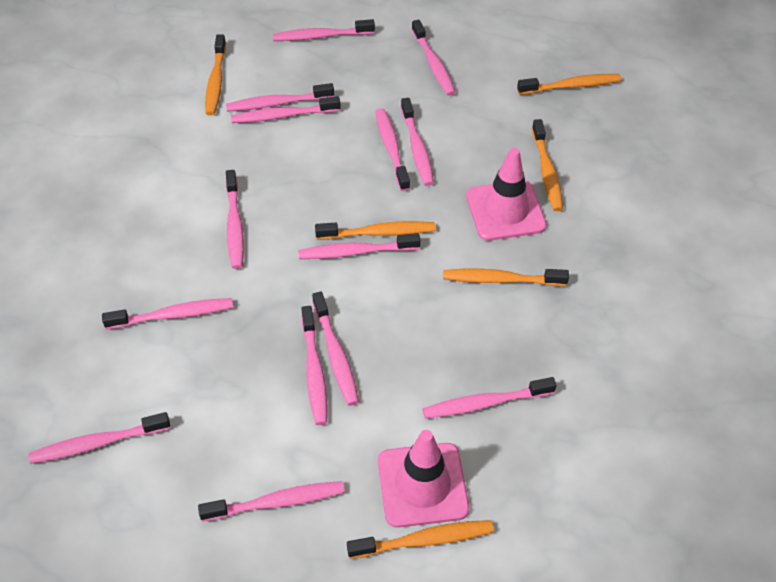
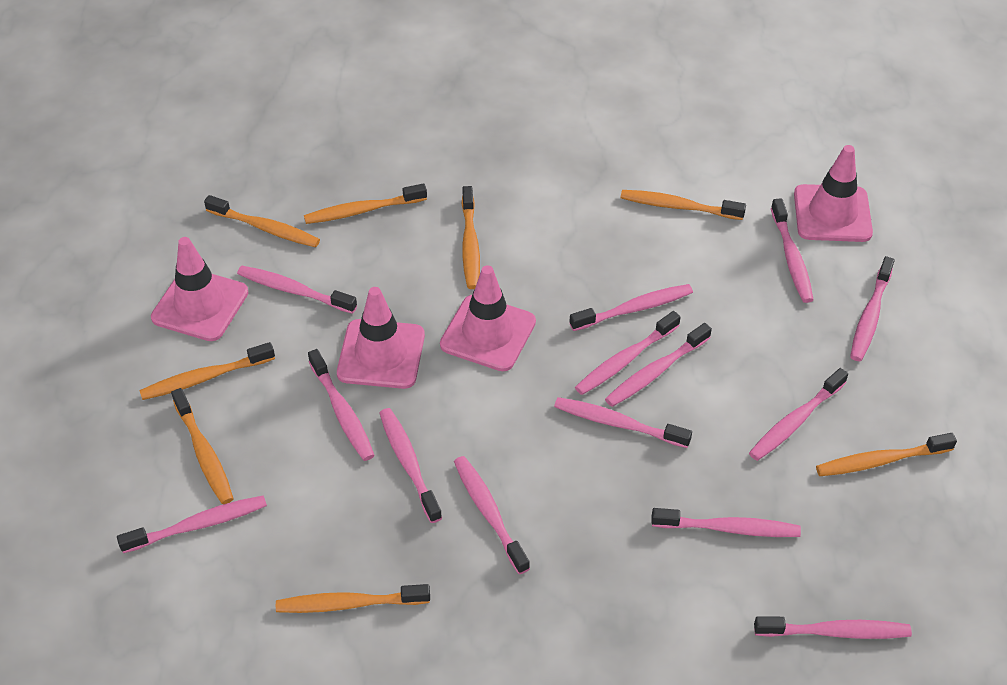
orange toothbrush: [205,34,226,116] [315,221,436,240] [347,520,494,559] [443,269,569,286] [517,74,621,95] [532,119,563,211] = 6 -> [139,342,275,400] [171,388,234,504] [204,195,320,247] [276,584,430,613] [304,183,427,224] [462,186,480,289] [620,190,746,220] [816,433,957,476] = 8
pink traffic cone: [378,430,469,528] [466,148,547,241] = 2 -> [151,237,249,341] [337,287,425,389] [440,265,536,371] [794,145,873,242] = 4

